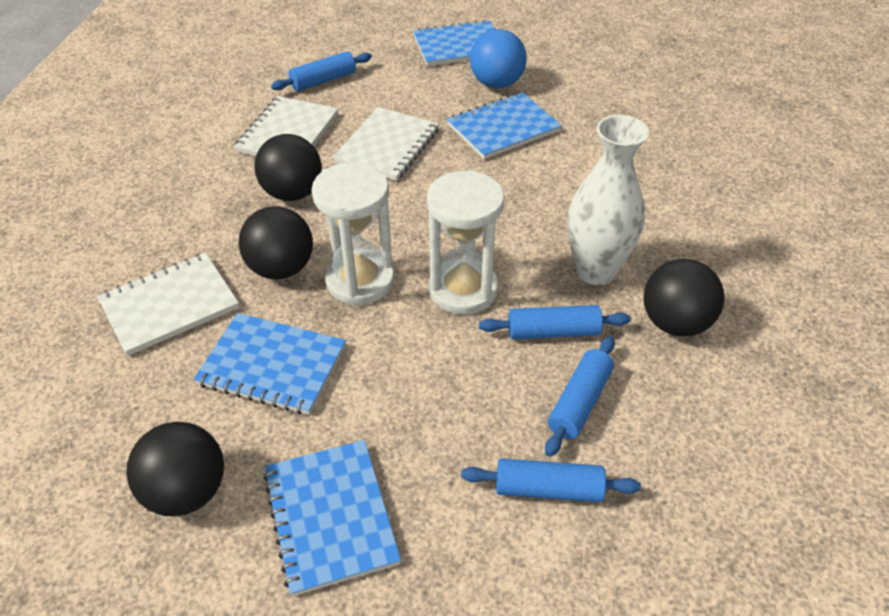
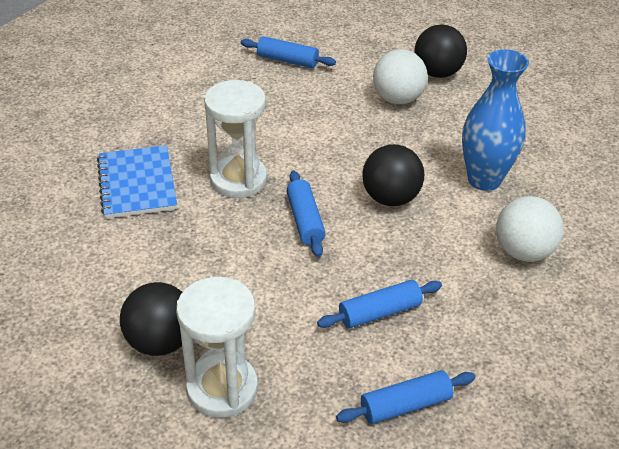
black ball: [126,422,224,516] [239,206,313,279] [254,134,322,201] [644,259,725,336] = 4 -> [120,282,182,356] [362,144,424,206] [414,24,467,78] = 3
blue ball: [470,29,527,88] = 1 -> none = 0
blue notebook: [193,313,346,415] [263,440,401,596] [413,20,495,66] [447,92,562,159] = 4 -> [97,145,177,218] = 1
blue vase: none = 0 -> [462,49,529,191] = 1
white ball: none = 0 -> [373,49,428,104] [496,196,564,262] = 2
white notebook: [97,253,239,356] [234,96,338,156] [332,107,439,181] = 3 -> none = 0
white vase: [567,115,649,285] = 1 -> none = 0

